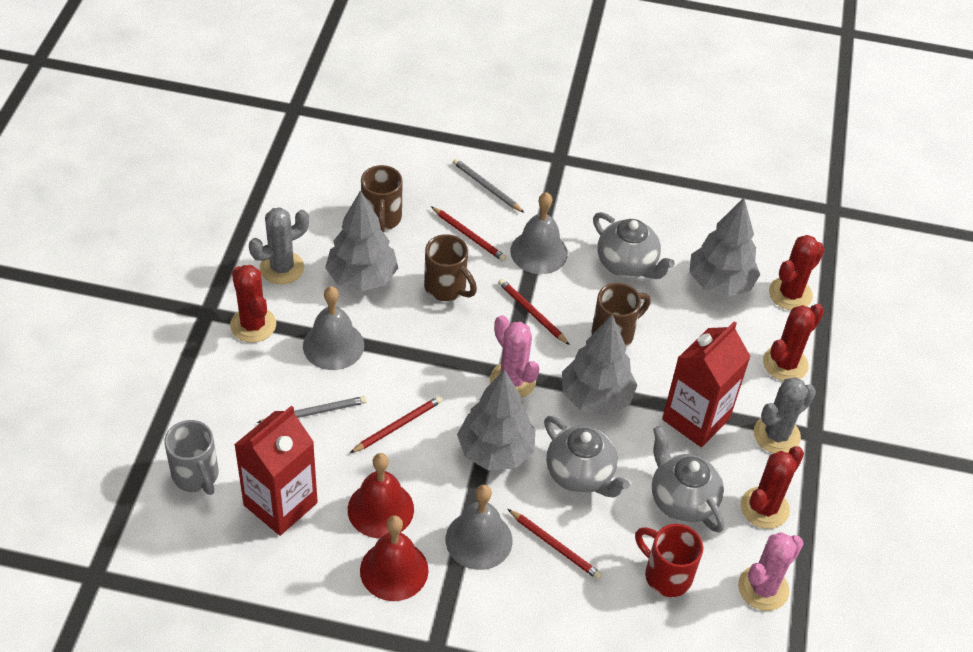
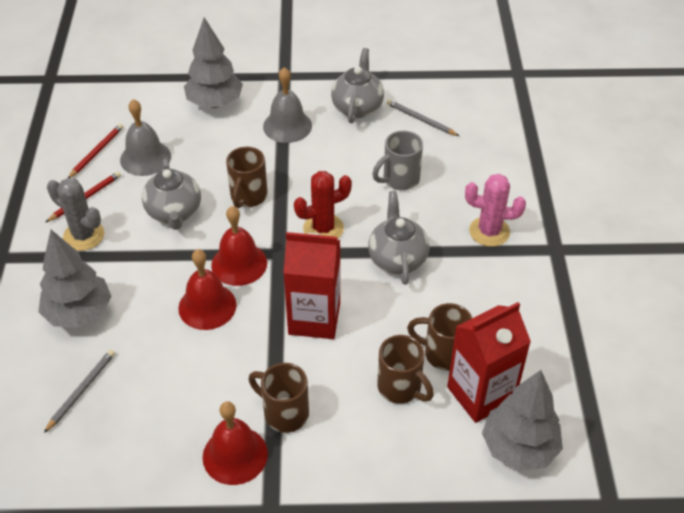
brown mug: [361,165,402,232] [424,234,477,301] [592,283,651,347] = 3 -> [226,147,268,208] [249,363,309,433] [377,335,434,404] [407,303,472,371] = 4
grey bell: [303,286,364,370] [446,485,513,570] [510,192,568,274] = 3 -> [120,99,171,176] [263,67,312,143] = 2
grey cactus: [249,207,309,285] [754,377,816,453] = 2 -> [47,178,104,251] = 1
grey tree: [325,190,398,292] [457,369,535,470] [562,315,637,415] [689,198,760,297] = 4 -> [38,230,112,328] [184,17,243,108] [482,370,563,471] = 3
pink cactus: [490,315,540,398] [738,532,804,611] = 2 -> [465,174,526,247] = 1
red bell: [348,453,414,538] [360,515,429,601] = 2 -> [178,249,237,330] [203,401,268,485] [211,206,267,286] = 3
red cactus: [230,265,276,343] [741,446,804,529] [763,304,824,381] [769,235,825,310] = 4 -> [294,171,352,239] = 1
red mug: [635,524,703,597] = 1 -> none = 0
red pencil: [350,396,442,453] [431,206,507,262] [498,279,570,345] [508,509,602,580] = 4 -> [46,172,121,222] [68,124,124,178] = 2

